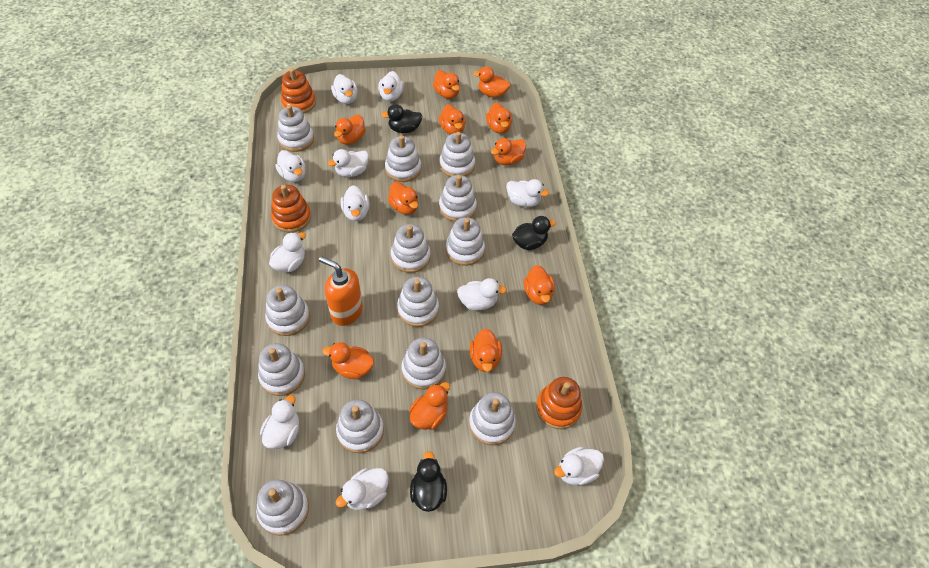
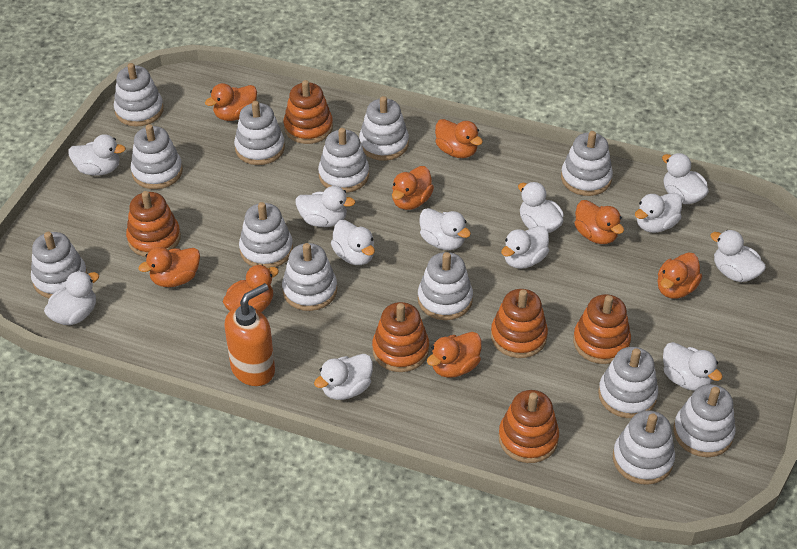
black duck: [381,104,423,133] [410,451,447,512] [512,216,556,250] = 3 -> none = 0
orange duck: [322,342,374,379] [334,115,366,145] [388,182,418,215] [409,382,450,430] [433,70,460,99] [439,104,466,134] [470,329,502,372] [473,67,510,98] [486,102,512,134] [491,138,526,165] [524,265,555,305] = 11 -> [138,247,200,287] [205,83,257,121] [222,265,279,312] [392,166,434,210] [427,332,482,378] [435,119,483,158] [574,200,624,244] [657,253,702,299] = 8
orange stacking toy: [271,185,311,233] [281,68,316,113] [536,377,582,429] = 3 -> [126,191,181,257] [284,80,333,144] [372,302,429,372] [491,289,548,358] [498,390,559,463] [573,294,631,364] = 6
white duck: [260,395,299,449] [269,232,306,272] [275,150,306,182] [328,149,369,177] [331,74,358,104] [336,468,388,510] [341,185,369,221] [378,71,404,101] [457,278,507,311] [506,179,549,207] [554,447,604,485] = 11 -> [44,271,99,325] [68,134,126,176] [296,186,355,227] [314,354,373,400] [331,220,375,265] [419,208,471,250] [501,226,549,269] [518,182,564,233] [635,193,682,233] [662,153,709,204] [663,342,723,391] [710,230,766,282] = 12

